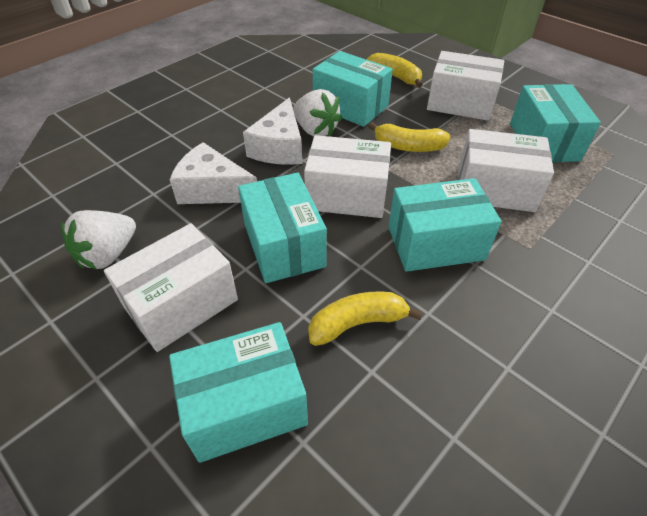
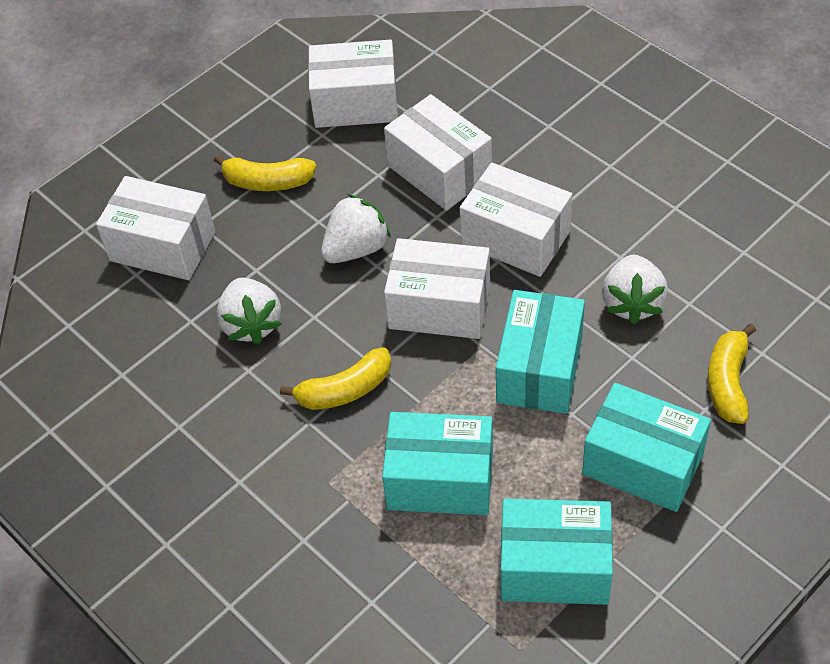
turquoise box: [169,322,308,463] [238,173,327,283] [313,51,393,127] [389,178,501,272] [510,84,601,162] = 5 -> [382,412,493,515] [496,290,585,414] [501,499,613,605] [582,383,711,512] = 4
white box: [104,223,238,352] [304,135,391,218] [427,51,504,121] [458,129,554,212] = 4 -> [96,176,215,280] [308,40,398,128] [384,94,492,211] [384,238,490,339] [460,163,572,277] = 5
white cheese: [170,142,257,204] [243,98,302,165] = 2 -> none = 0
white strawberry: [61,210,136,269] [293,89,342,137] = 2 -> [217,278,282,344] [321,194,391,263] [602,255,668,324] = 3

